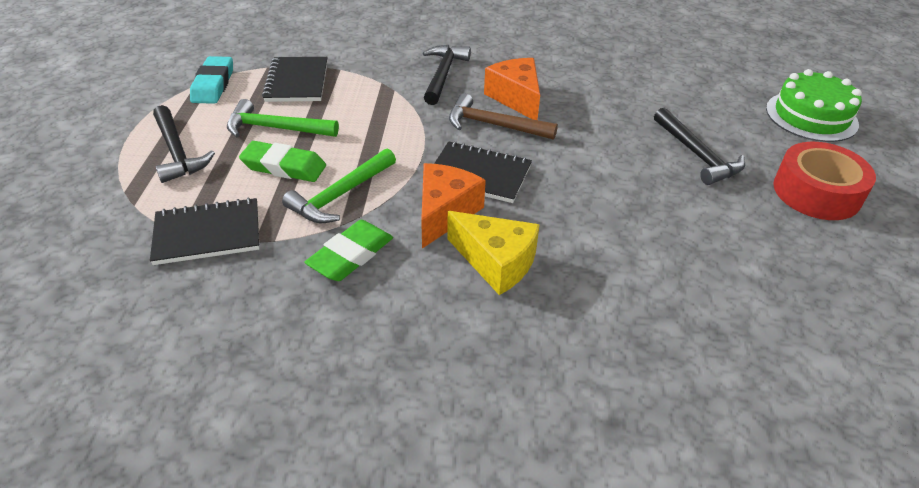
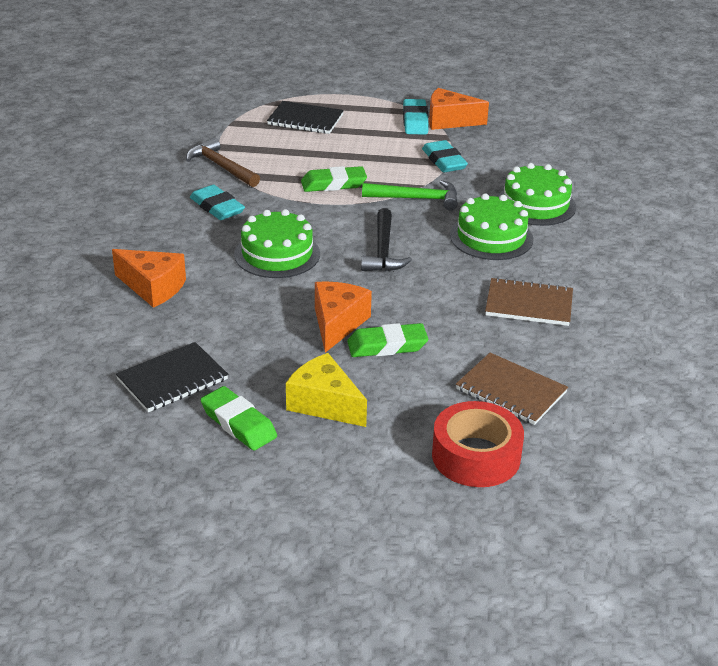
black hammer: [153,105,215,183] [423,45,471,105] [654,108,745,185] = 3 -> [361,208,412,271] = 1
black notebook: [150,197,260,265] [262,57,328,102] [434,141,532,203] = 3 -> [116,342,228,412] [267,101,344,134] = 2
brown notebook: none = 0 -> [456,353,568,425] [485,277,573,326] = 2
green cake: [766,69,862,142] = 1 -> [234,209,320,278] [450,193,533,260] [497,163,576,226] = 3
green eraser: [239,141,326,182] [305,220,393,281] = 2 -> [201,386,277,450] [301,166,367,192] [347,323,428,357] = 3
green hammer: [227,99,339,137] [282,148,396,223] = 2 -> [362,180,458,211] = 1
orange cheese: [421,163,486,249] [484,58,540,120] = 2 -> [112,249,186,308] [315,281,372,353] [429,88,489,130] = 3
turquoise eraser: [190,56,233,104] = 1 -> [190,185,245,220] [403,99,428,134] [422,140,468,172] = 3

